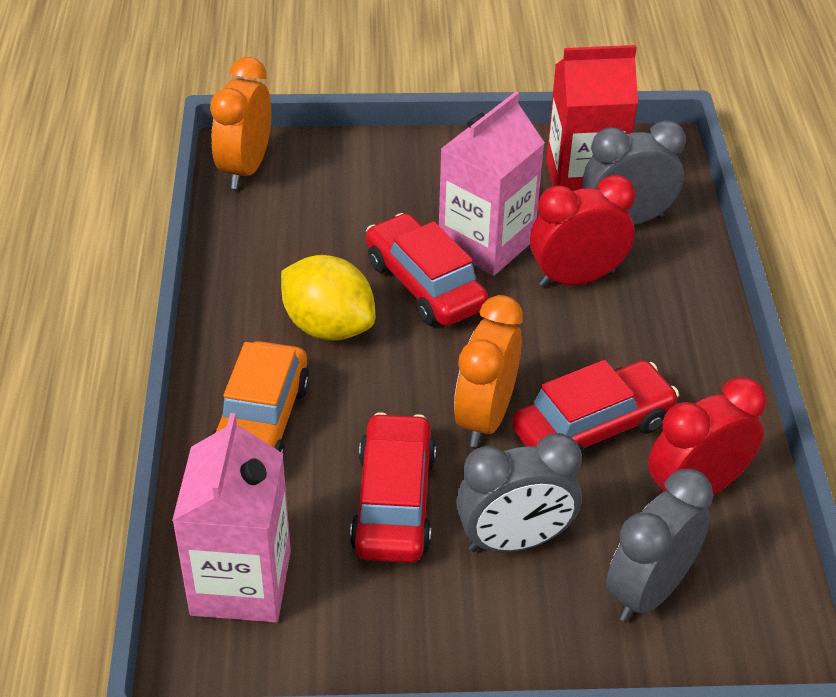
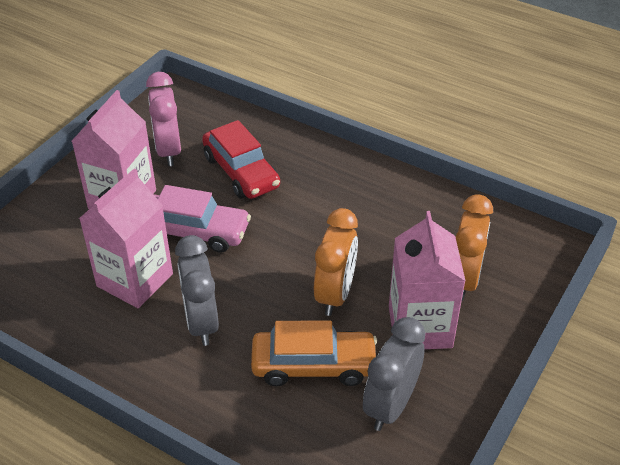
grey clock: [456,433,582,553] [583,120,686,225] [606,469,713,622] = 3 -> [175,235,219,346] [363,317,425,431] = 2
pink car: none = 0 -> [154,185,251,253] = 1
pink carton: [172,413,291,623] [439,91,545,276] = 2 -> [72,90,156,209] [79,168,173,308] [389,211,465,349] = 3
pink clock: none = 0 -> [146,72,181,166] = 1
red car: [350,412,436,563] [366,213,488,326] [512,360,679,456] = 3 -> [202,120,280,199] = 1
red carton: [546,45,638,191] = 1 -> none = 0
red clock: [530,175,635,287] [648,377,766,495] = 2 -> none = 0
yellow lemon: [281,255,375,340] = 1 -> none = 0

